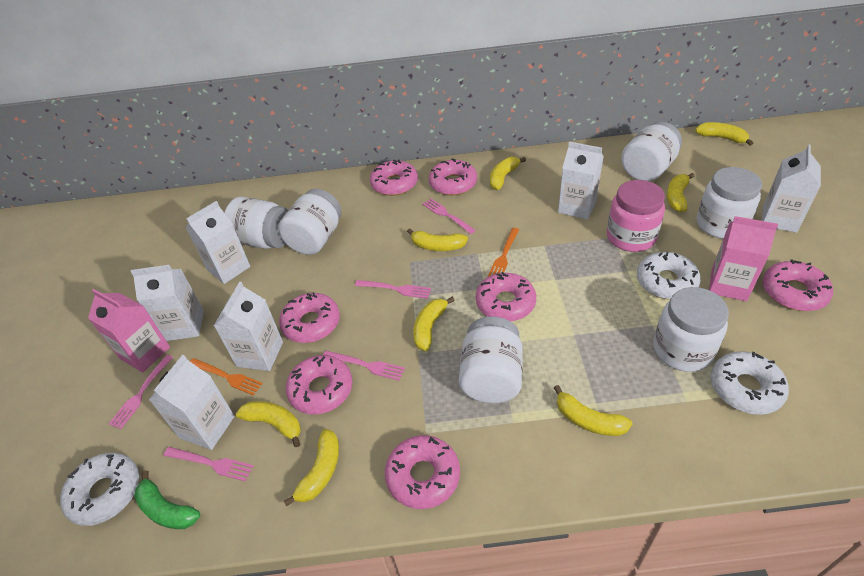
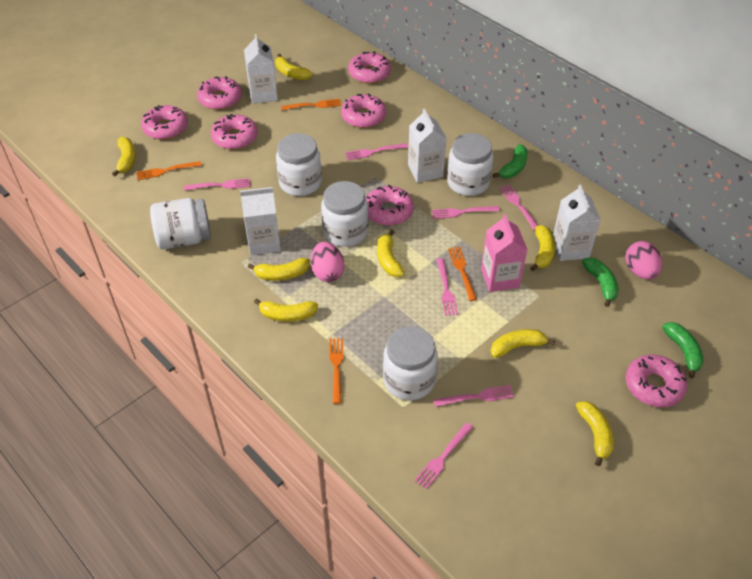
green banana: [134,470,200,529] = 1 -> [493,145,528,178] [582,257,619,307] [663,322,704,378] = 3
orange fork: [190,358,263,396] [488,228,519,277] = 2 -> [136,161,202,180] [281,99,341,110] [330,338,343,404] [448,247,477,301] = 4
pink carton: [88,289,170,373] [709,216,778,301] = 2 -> [481,214,528,292] = 1
pink egg: none = 0 -> [311,242,344,282] [625,241,662,279] = 2
pink fork: [108,355,173,429] [163,447,254,482] [323,351,405,381] [355,280,431,299] [422,198,476,234] = 5 -> [184,178,250,191] [345,143,408,160] [414,423,473,489] [432,206,500,219] [434,385,514,407] [437,258,458,316] [499,184,537,230] = 7
pink jar: [607,180,665,252] = 1 -> none = 0
white carton: [130,265,204,341] [149,355,235,450] [186,201,250,284] [214,282,283,371] [558,142,604,220] [762,145,821,233] = 6 -> [240,187,281,255] [244,34,278,104] [408,108,447,183] [553,184,601,261] = 4
white donut: [60,453,139,526] [637,252,701,300] [711,351,789,415] = 3 -> none = 0
white jar: [224,197,288,249] [278,189,341,255] [459,316,523,403] [621,122,682,181] [653,287,729,372] [697,167,762,239] = 6 -> [150,198,211,249] [276,133,322,196] [321,181,368,247] [383,327,438,400] [447,133,493,196] = 5

